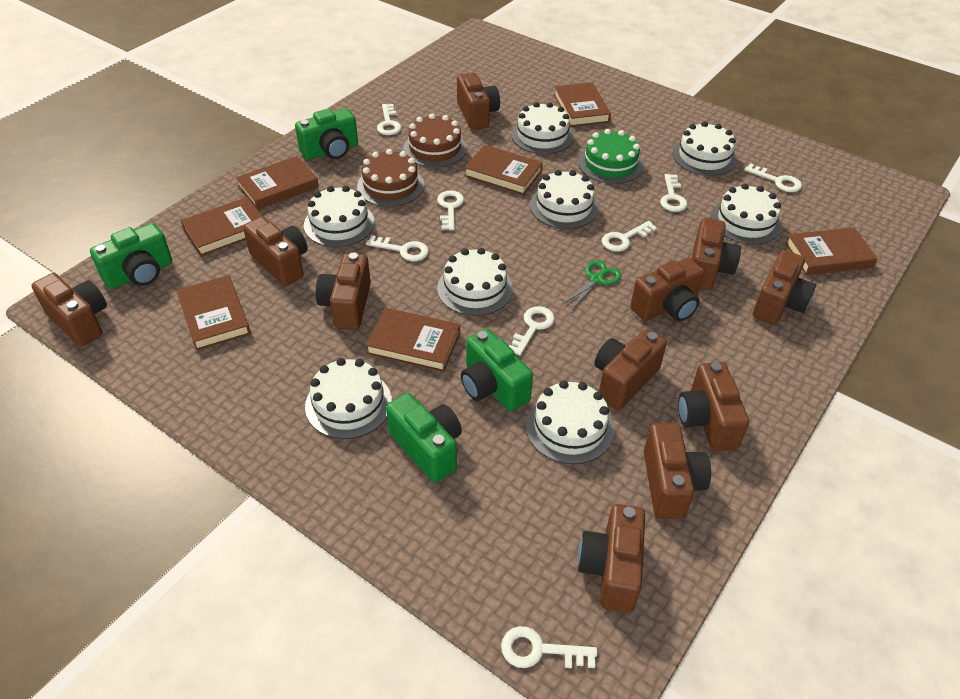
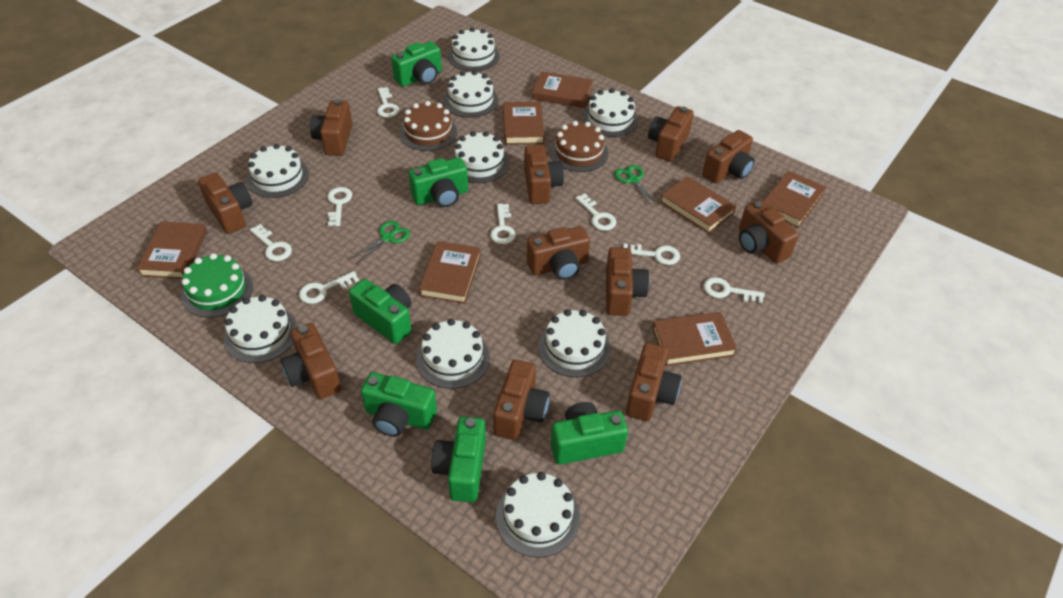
green camera: [90,223,172,289] [295,108,358,160] [386,393,462,483] [461,329,533,412] = 4 -> [349,279,411,344] [361,372,437,437] [391,41,442,87] [409,157,468,207] [431,417,486,503] [551,402,628,465] = 6
green scissors: [562,260,622,310] = 1 -> [349,221,410,265] [614,165,659,206] = 2
white cake: [304,186,375,247] [305,358,392,439] [437,248,513,316] [511,102,574,154] [526,380,614,464] [530,170,599,229] [672,121,737,176] [711,184,782,245] = 8 -> [223,295,298,363] [246,144,309,198] [416,319,490,389] [443,70,498,118] [448,27,500,71] [451,131,509,183] [496,472,580,558] [538,309,611,378] [582,88,638,137] = 9

